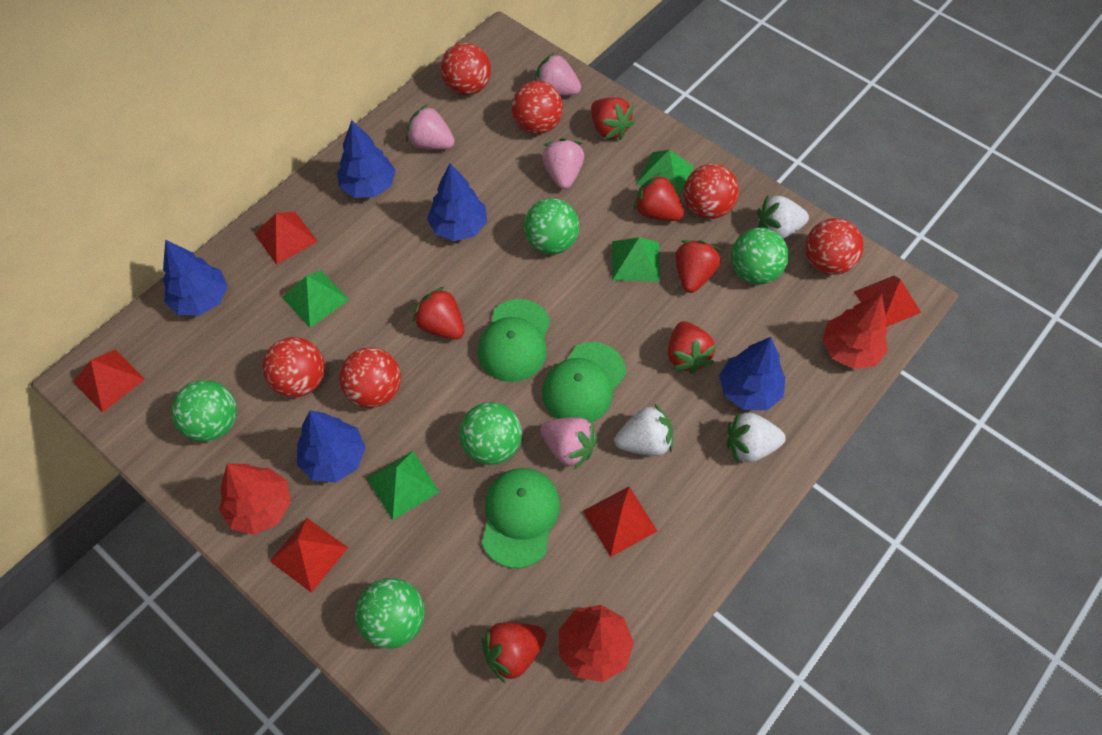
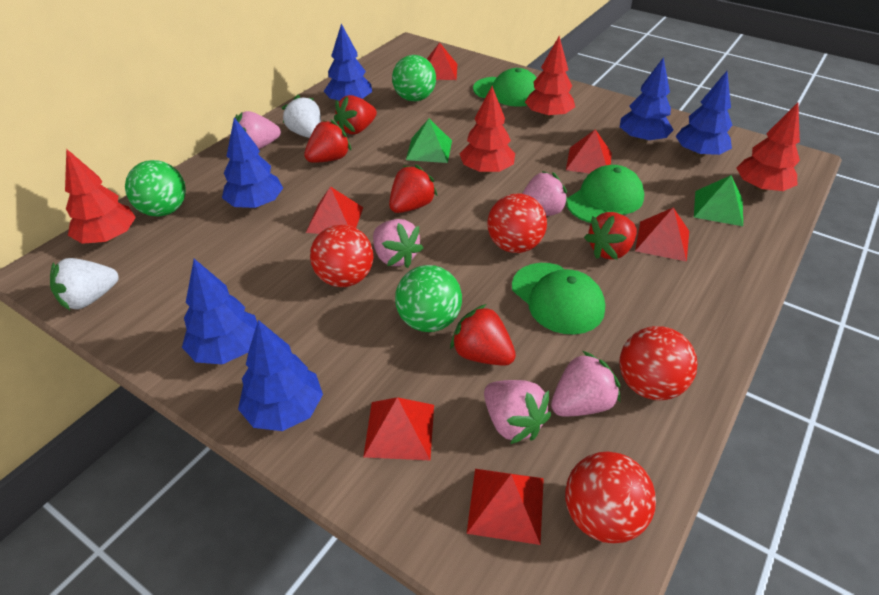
blue tree: [163,240,228,316] [297,411,366,482] [337,120,396,198] [427,163,487,241] [719,337,785,410] = 5 -> [182,259,257,364] [222,117,283,209] [238,320,323,431] [324,24,372,101] [620,57,673,143] [676,71,732,157] = 6
green ball: [171,380,237,442] [355,578,425,649] [459,402,522,465] [524,198,579,254] [731,228,789,284] = 5 -> [125,160,186,217] [392,55,436,101] [395,265,462,332] = 3
green pyramid: [282,270,349,328] [367,451,439,520] [612,237,660,282] [636,150,694,196] = 4 -> [406,119,452,163] [694,175,743,226] = 2
pink strawberry: [406,104,455,150] [535,52,581,96] [540,417,598,470] [542,138,584,189] = 4 -> [235,111,281,149] [373,219,423,268] [484,380,551,444] [522,171,568,216] [551,351,620,416] = 5
red ball: [262,337,325,397] [339,347,401,408] [441,43,491,95] [512,81,563,134] [684,164,739,219] [805,218,864,275] = 6 -> [310,224,373,287] [488,193,547,253] [565,451,656,543] [619,326,698,400] = 4
red pyramid: [73,350,145,413] [254,212,318,265] [270,518,348,593] [583,486,657,557] [854,276,921,327] = 5 -> [306,186,363,234] [363,397,434,460] [427,42,457,80] [467,469,544,545] [566,129,612,173] [635,207,689,262] = 6
red strawberry: [413,287,464,340] [482,622,546,683] [591,98,635,140] [634,173,685,221] [668,321,716,374] [675,240,721,293] = 6 -> [304,119,351,163] [334,95,377,135] [389,165,438,213] [450,304,516,366] [584,212,637,260] = 5
red tree: [219,464,291,535] [559,605,634,682] [822,293,888,369] = 3 -> [65,149,136,244] [460,86,515,174] [525,36,575,119] [736,103,800,192] = 4
white strawberry: [615,403,673,456] [727,412,786,463] [757,195,809,239] = 3 -> [50,258,119,310] [282,95,321,138] = 2

